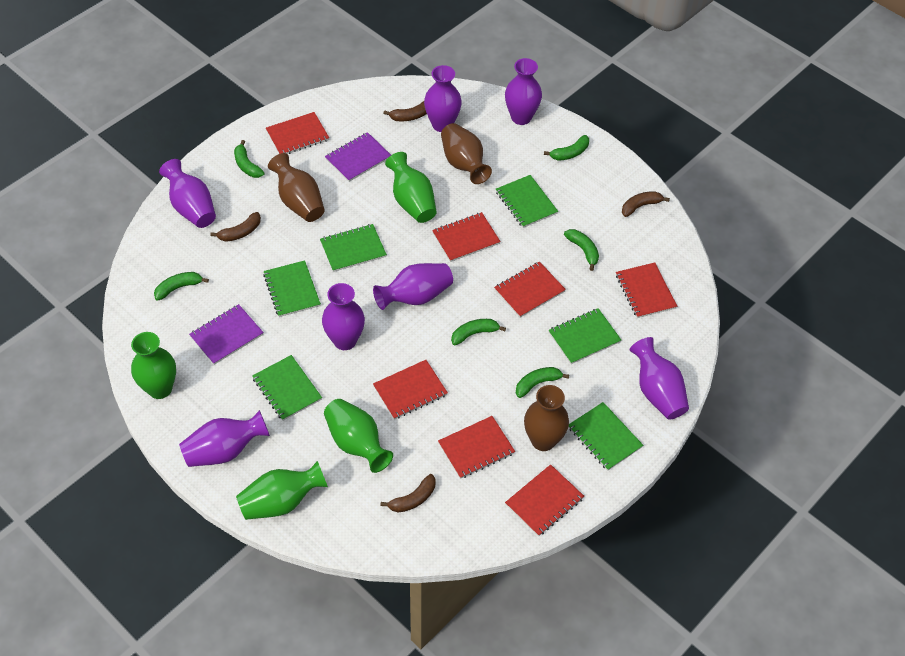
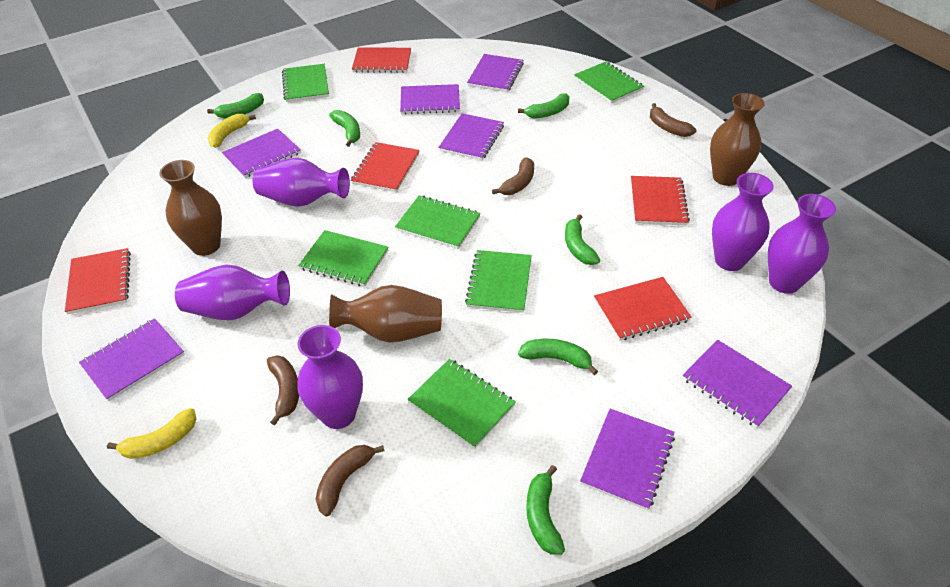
green vase: [131,332,176,399] [236,461,328,520] [324,399,393,473] [385,152,437,223] = 4 -> none = 0
purple notebook: [189,304,264,365] [325,132,391,182] = 2 -> [79,318,185,401] [222,129,301,178] [400,84,460,115] [438,113,504,160] [467,54,524,92] [580,409,675,510] [682,339,792,428] = 7
purple vase: [159,159,216,228] [179,410,270,467] [322,283,365,350] [373,263,453,310] [424,65,462,132] [505,58,542,125] [630,337,689,420] = 7 -> [175,264,290,320] [253,158,350,207] [297,325,363,429] [712,173,774,271] [768,194,836,294] = 5
red notebook: [266,112,329,154] [373,360,448,420] [432,212,501,262] [438,416,515,479] [494,261,566,318] [505,464,584,536] [616,262,677,318] = 7 -> [65,248,131,314] [351,142,420,192] [352,47,411,73] [594,277,692,341] [631,176,690,225] = 5
yellow banana: none = 0 -> [107,408,196,459] [208,114,256,148] = 2

